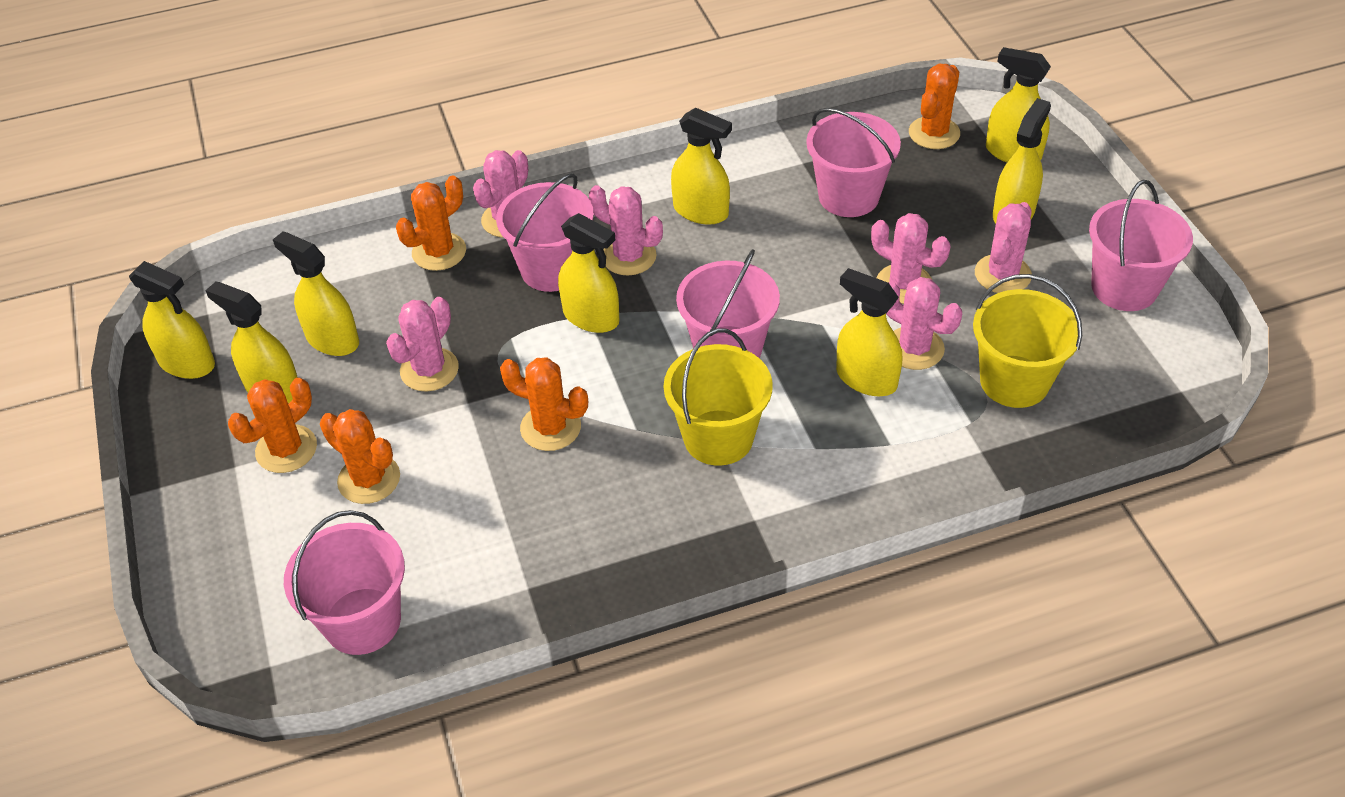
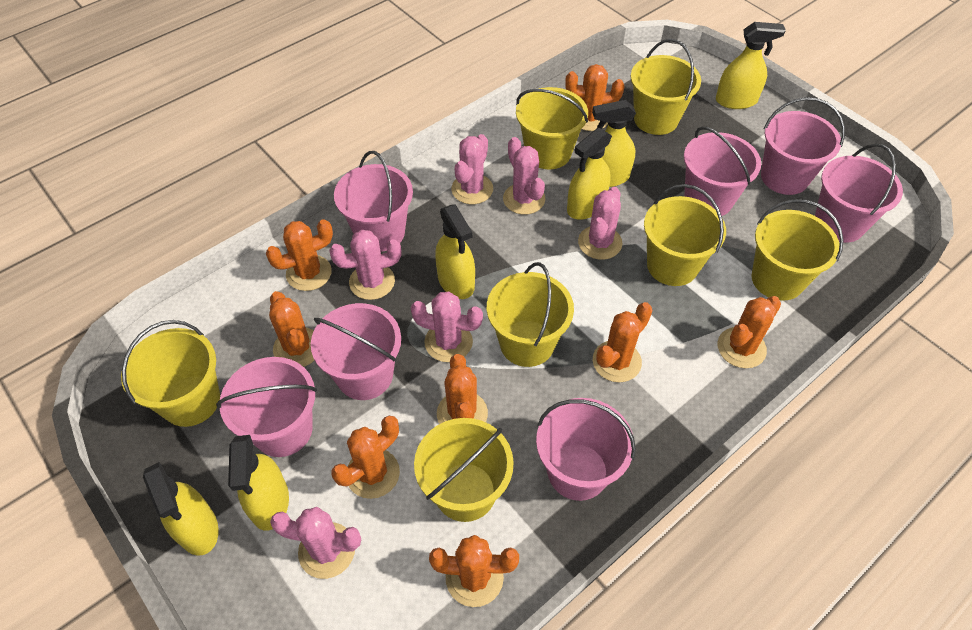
orange cactus: [228,378,317,473] [320,409,400,504] [396,175,466,271] [500,357,588,451] [909,64,960,149] = 5 -> [266,219,333,291] [269,291,314,367] [331,416,400,499] [429,535,519,607] [437,354,488,424] [565,64,625,131] [593,302,653,382] [718,296,781,368] = 8
pink bucket: [284,510,405,655] [496,173,594,292] [676,249,780,359] [806,108,901,217] [1089,180,1193,311] = 5 -> [216,357,317,457] [311,303,401,400] [334,151,413,252] [536,398,636,501] [684,126,761,216] [761,97,845,195] [815,143,903,243] = 7
yellow bucket: [664,328,773,466] [973,274,1082,408] = 2 -> [121,320,220,427] [414,418,514,522] [487,262,574,367] [516,87,588,169] [631,39,701,135] [644,184,726,286] [751,199,844,301] = 7
yellow spray bottle: [129,261,215,379] [205,282,298,403] [273,232,359,356] [558,213,619,333] [671,108,732,225] [836,268,902,396] [986,47,1051,162] [993,98,1051,224] = 8 -> [143,462,219,555] [228,435,289,531] [435,204,475,299] [567,128,612,220] [592,100,636,187] [716,22,786,109] = 6

